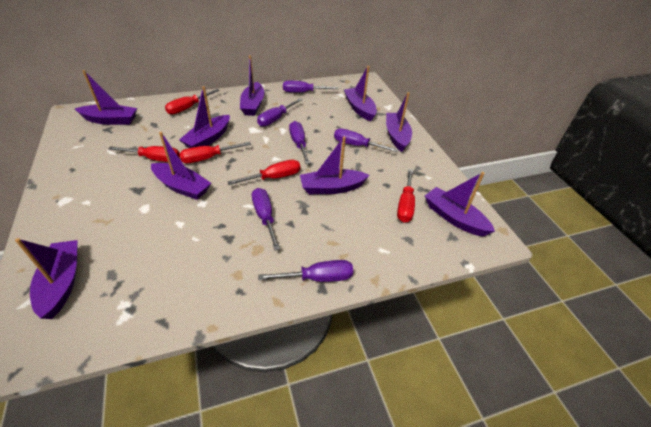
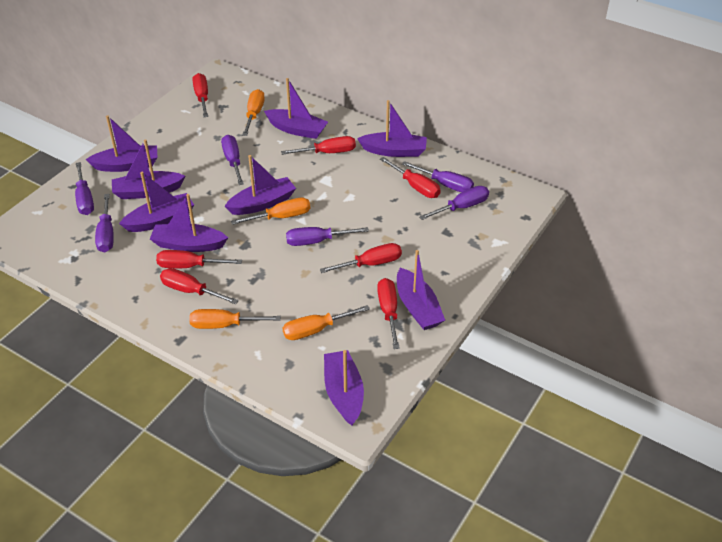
orange screwdriver: none = 0 -> [189,309,281,329] [231,197,310,225] [242,89,265,136] [283,305,370,340] = 4
red screwdriver: [108,146,180,162] [165,89,220,115] [179,142,251,163] [228,160,300,185] [397,169,415,223] = 5 -> [156,250,242,268] [160,268,239,304] [192,73,208,117] [281,136,356,155] [320,243,402,273] [377,278,400,349] [380,157,441,198] = 7

